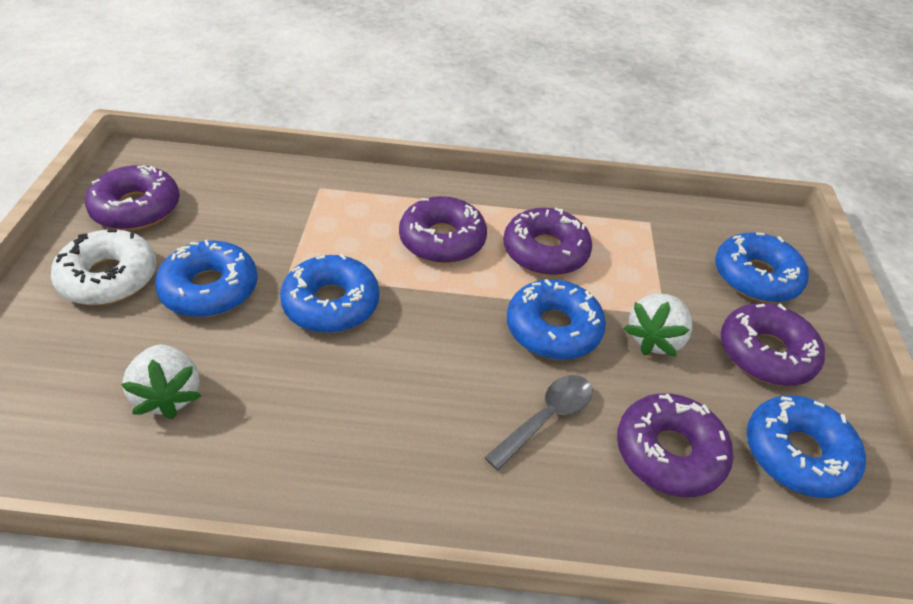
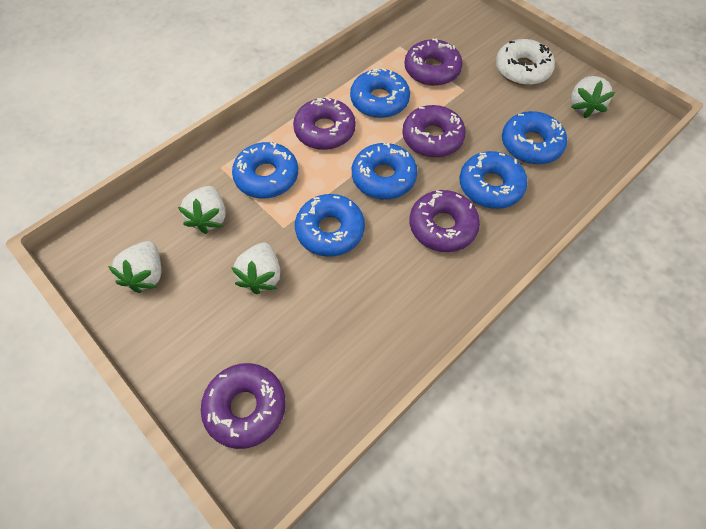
blue donut: [155,240,258,317] [280,254,380,333] [507,279,606,360] [715,232,809,302] [746,395,866,498] = 5 -> [232,142,298,198] [295,194,365,257] [350,68,410,118] [352,143,417,199] [460,151,527,209] [502,111,567,164] = 6
grey spoon: [484,375,593,470] = 1 -> none = 0
white strawberry: [121,344,202,419] [624,294,692,357] = 2 -> [108,241,161,293] [178,186,225,234] [231,242,280,294] [571,76,615,118] = 4

